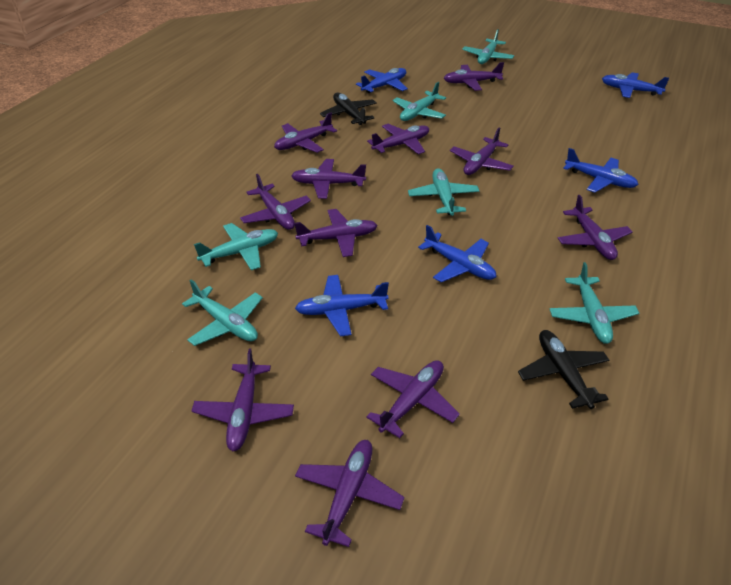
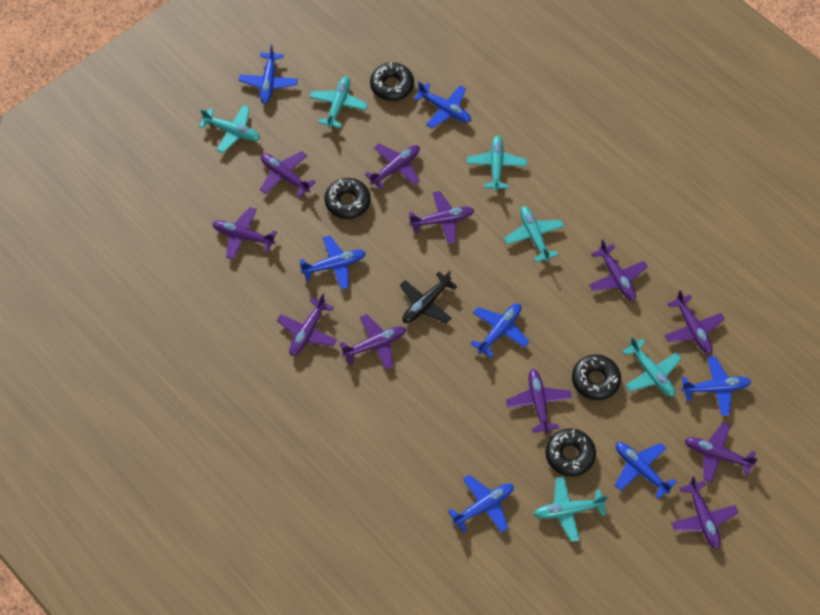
black donut: none = 0 -> [325,178,371,219] [370,62,414,101] [546,429,596,476] [572,354,621,400] = 4
black plane: [320,93,377,125] [518,330,610,409] = 2 -> [400,270,458,323] = 1
blue plane: [295,275,389,337] [356,68,408,93] [418,225,496,282] [563,148,639,193] [602,72,669,98] = 5 -> [239,44,298,104] [300,235,366,289] [413,82,471,128] [448,475,514,533] [470,303,529,358] [615,442,677,499] [681,356,751,416] = 7

